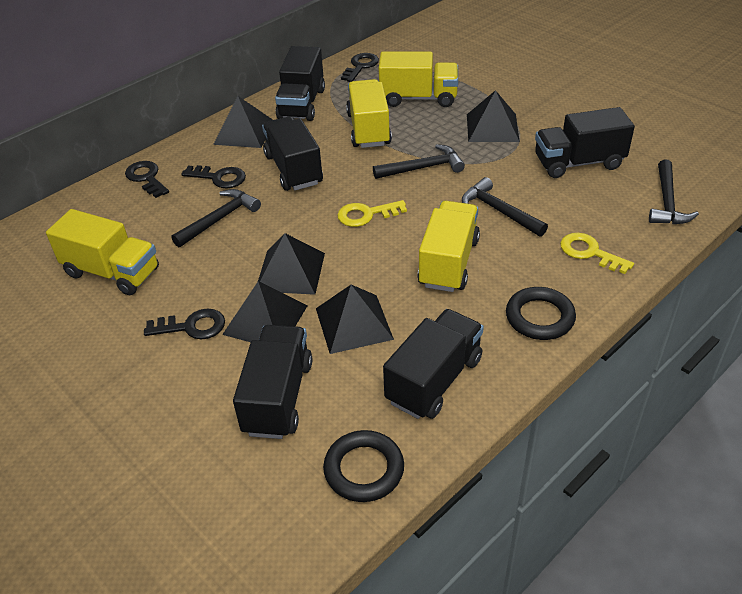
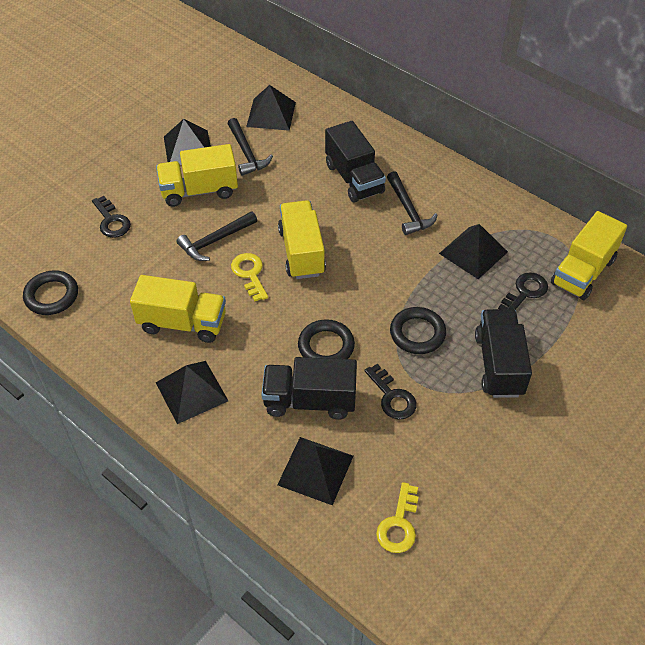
black hammer: [171,189,261,247] [373,144,465,179] [462,177,548,237] [649,159,699,224] = 4 -> [176,211,257,261] [228,118,273,176] [387,171,437,235] = 3
black key: [125,161,169,198] [144,308,225,339] [181,165,246,189] [341,53,379,82] = 4 -> [92,196,131,238] [364,364,417,420] [498,272,548,310] = 3
black ring: [323,430,404,502] [506,287,576,340] = 2 -> [23,270,78,315] [298,319,355,359] [390,307,446,354] = 3
black truck: [233,325,312,439] [262,116,323,191] [275,46,325,121] [383,309,484,419] [535,107,635,178] = 5 -> [261,357,357,420] [325,121,386,203] [475,309,532,398] = 3

